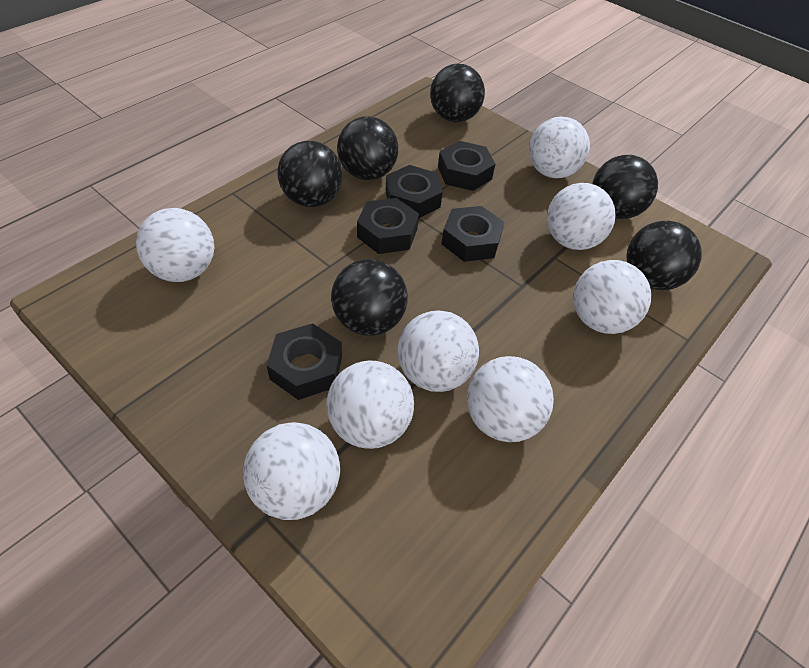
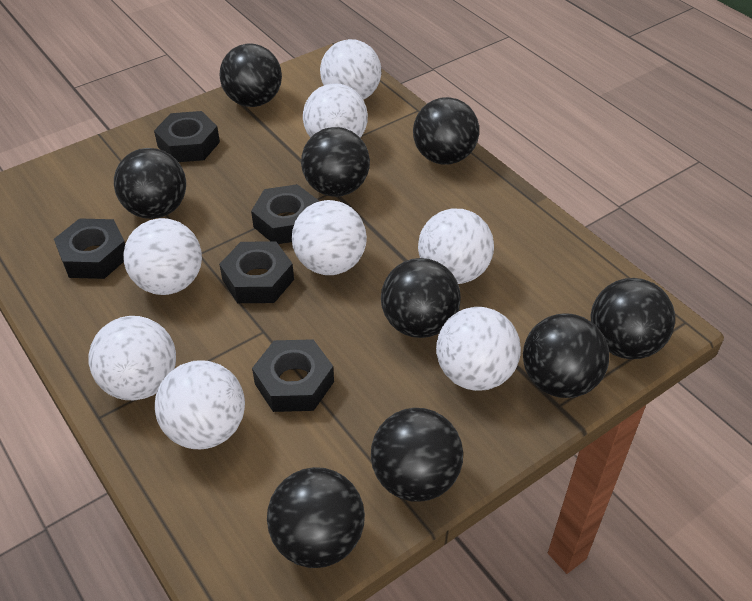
black ball: [277,141,343,207] [331,259,408,336] [337,117,398,180] [430,64,485,122] [592,155,658,219] [626,221,702,290] = 6 -> [114,148,186,219] [220,43,282,107] [267,467,365,568] [301,127,370,197] [371,408,463,502] [381,258,461,338] [413,97,479,165] [523,313,609,398] [591,278,675,359] = 9

